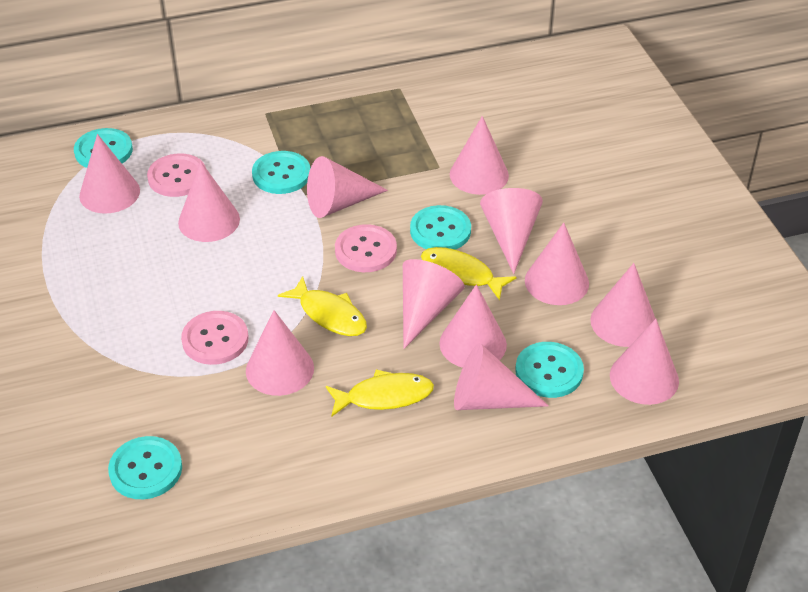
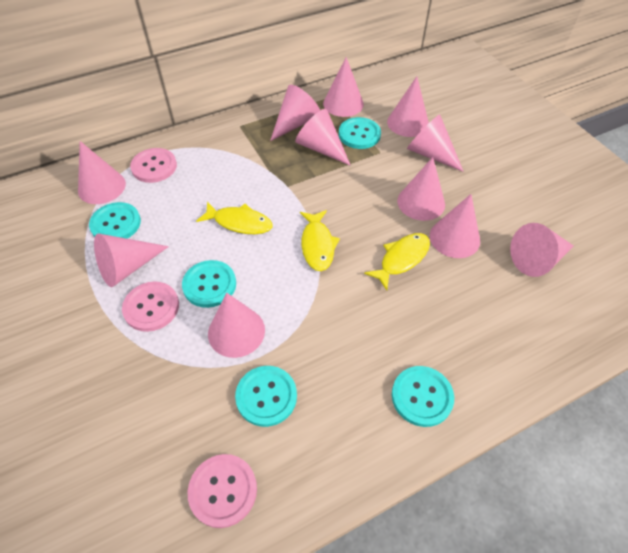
pink cone: [79,134,140,214] [178,162,240,242] [246,310,314,396] [307,156,388,218] [403,259,465,349] [439,284,507,368] [450,116,509,195] [454,343,549,410] [480,188,543,274] [525,223,589,305] [590,263,656,347] [610,319,679,405] = 12 -> [78,141,126,204] [94,234,169,287] [208,293,265,358] [270,85,320,141] [295,109,351,166] [323,57,364,117] [387,77,429,137] [397,157,445,221] [407,114,464,172] [430,194,480,258] [510,223,573,277] = 11

